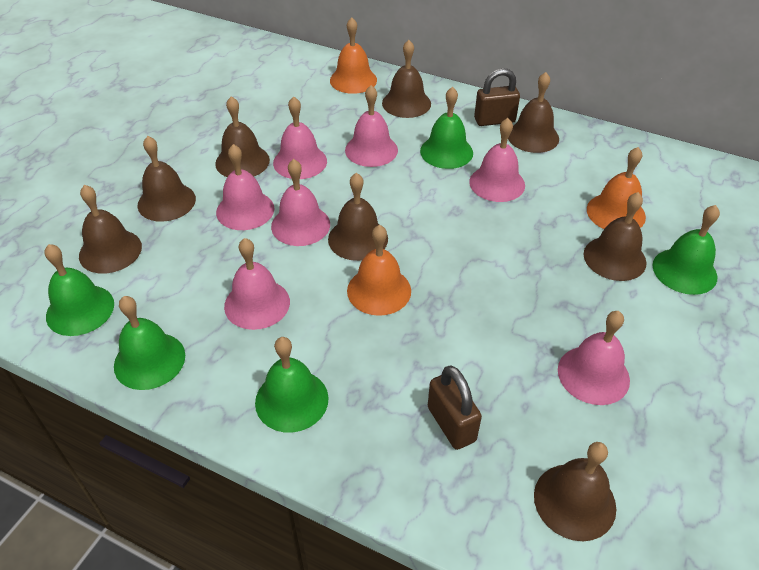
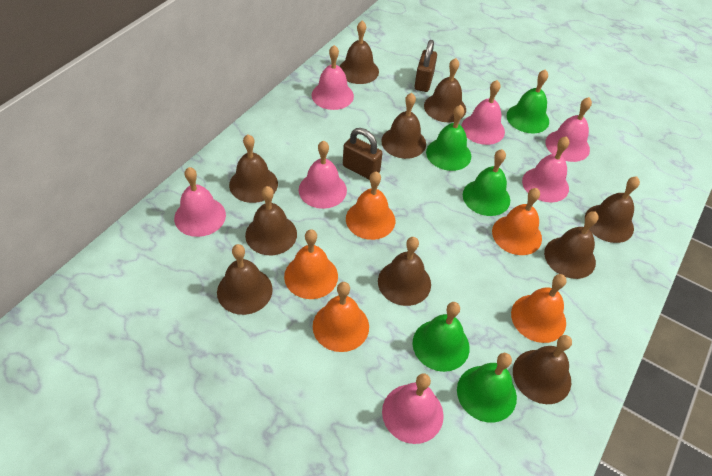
brown bell: [79,185,142,273] [138,136,196,222] [215,96,270,177] [328,173,388,261] [382,40,431,118] [508,72,559,153] [534,442,616,541] [584,192,647,281] = 8 -> [217,244,273,315] [229,134,278,203] [245,186,297,255] [339,21,379,84] [378,237,431,306] [381,93,426,159] [424,58,466,122] [513,335,572,404] [544,211,598,279] [585,176,640,243] = 10
orange bell: [330,18,377,94] [347,225,411,316] [587,147,646,229] = 3 -> [284,229,338,299] [313,282,369,352] [346,172,395,240] [492,188,542,255] [511,274,566,343] = 5

